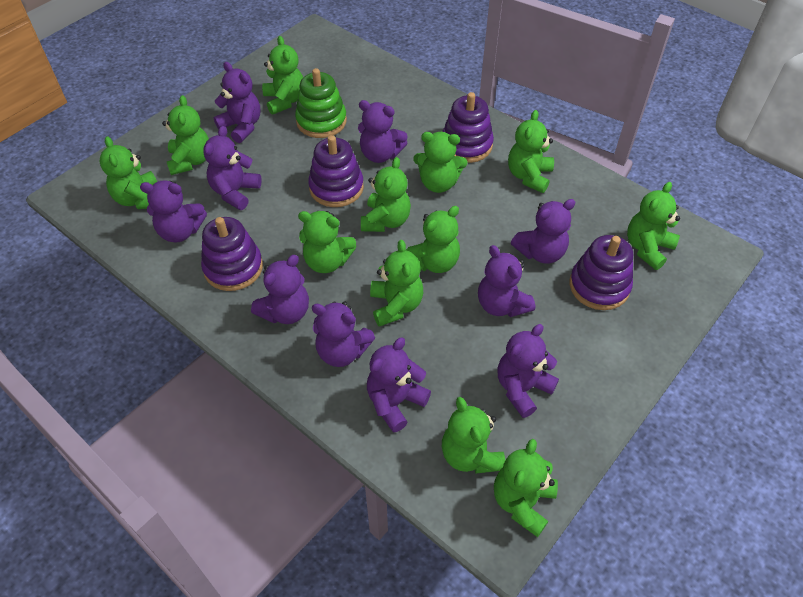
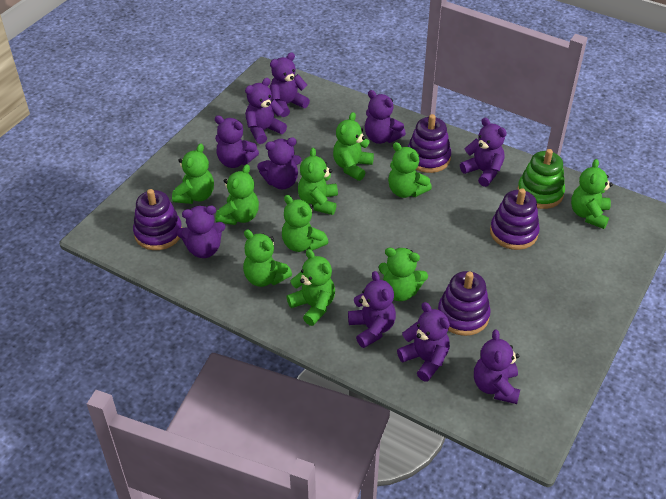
green teddy bear: [100,136,157,209] [162,95,209,175] [262,36,303,115] [298,211,357,273] [361,157,411,232] [370,240,423,327] [406,206,460,273] [413,132,467,193] [442,397,505,474] [494,439,558,537] [508,110,554,193] [627,182,680,270] = 12 -> [172,144,214,204] [216,164,259,225] [243,230,292,287] [282,195,328,252] [287,249,335,326] [298,148,338,215] [333,112,374,181] [379,248,428,301] [388,142,432,198] [571,159,613,229] = 10

